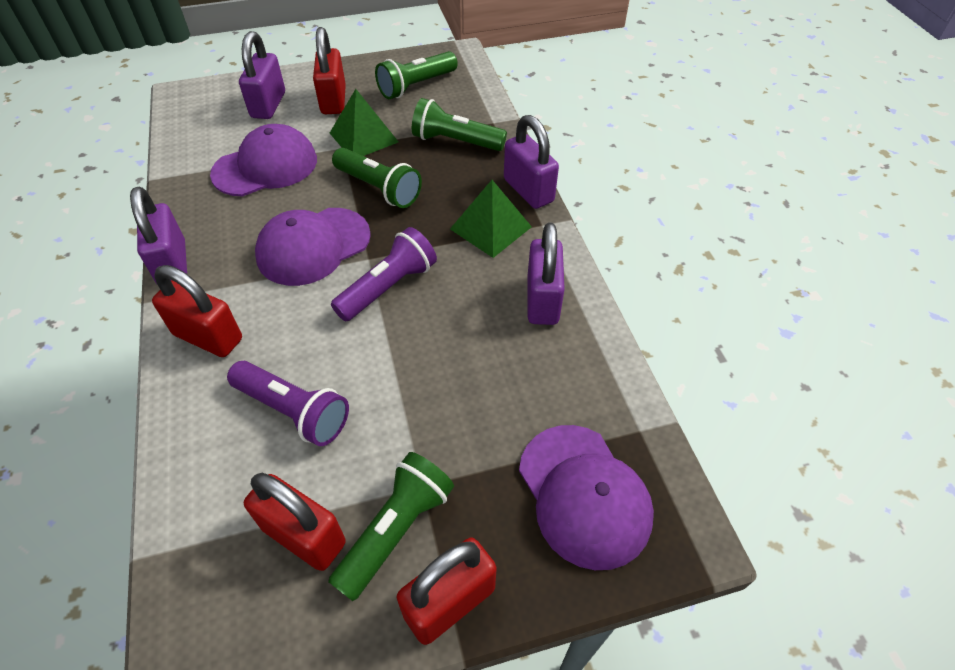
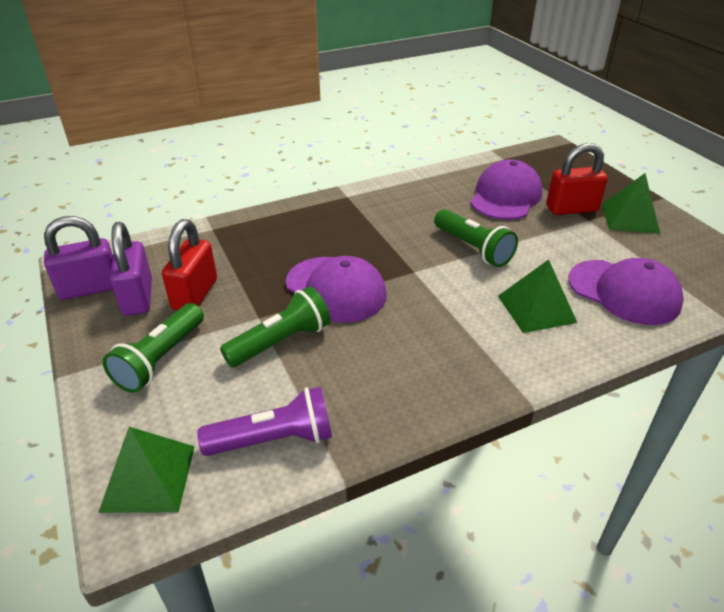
green flashlight: [328,452,454,601] [332,148,422,208] [375,51,458,99] [412,98,507,151] = 4 -> [103,303,204,393] [220,286,331,368] [434,209,518,267] = 3
green pyramid: [330,89,398,156] [450,180,532,258] = 2 -> [98,427,195,513] [498,259,577,333] [602,173,660,234] = 3
purple flashlight: [227,361,349,446] [331,227,437,322] = 2 -> [197,387,332,456] = 1
purple padlock: [130,186,187,284] [239,31,285,119] [504,115,559,209] [527,222,565,325] = 4 -> [44,216,113,300] [110,222,152,316] = 2
red padlock: [152,265,242,357] [244,473,346,571] [313,27,346,114] [397,537,497,645] = 4 -> [162,219,217,310] [546,143,608,215] = 2

